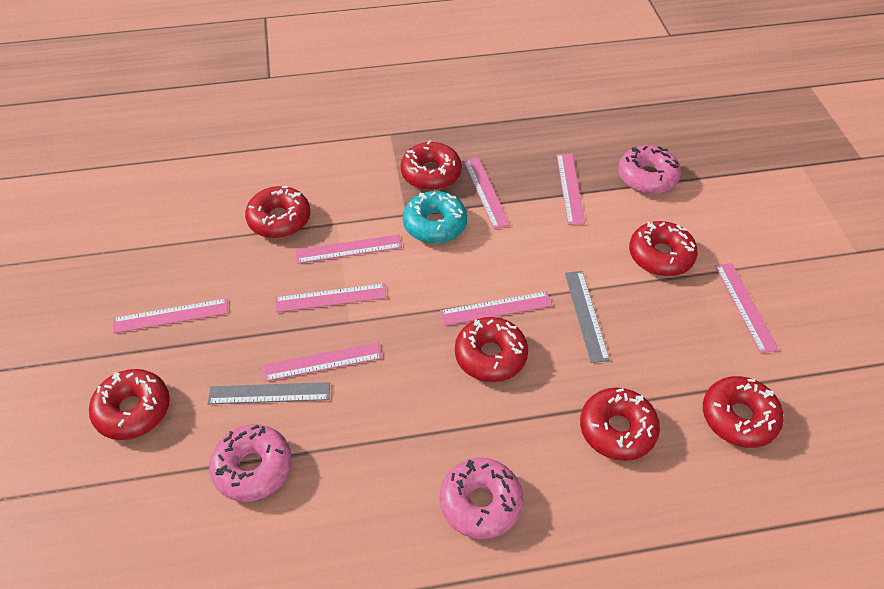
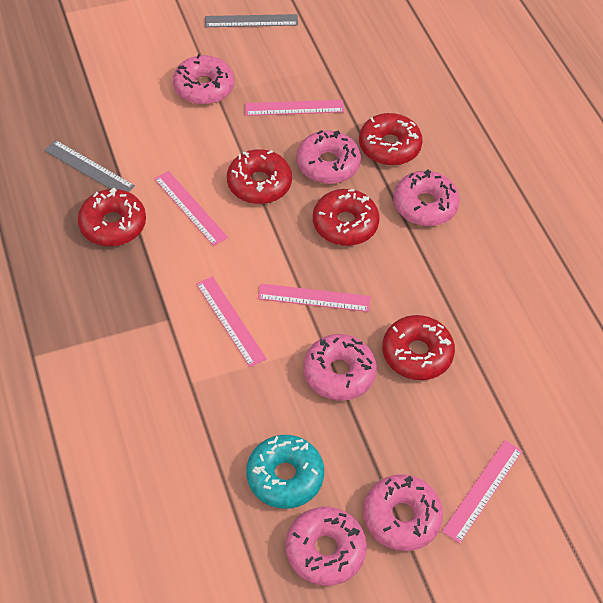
pink donut: [209,424,292,502] [439,457,523,539] [618,145,681,194] = 3 -> [173,54,234,105] [286,506,367,586] [297,130,361,184] [303,334,377,401] [363,475,443,551] [394,170,460,226] = 6
pink ruler: [113,298,228,333] [263,342,382,381] [275,283,387,312] [295,234,402,264] [440,291,552,326] [464,157,510,229] [557,154,585,225] [715,263,779,353] = 8 -> [154,171,228,246] [196,276,267,367] [245,100,344,116] [258,284,371,312] [442,440,522,544] = 5
red donut: [89,369,170,440] [245,186,310,238] [401,140,462,190] [455,317,528,382] [580,388,660,461] [629,221,698,276] [703,376,784,448] = 7 -> [78,188,146,246] [227,149,292,204] [313,189,379,246] [359,113,423,165] [382,315,455,380] = 5

